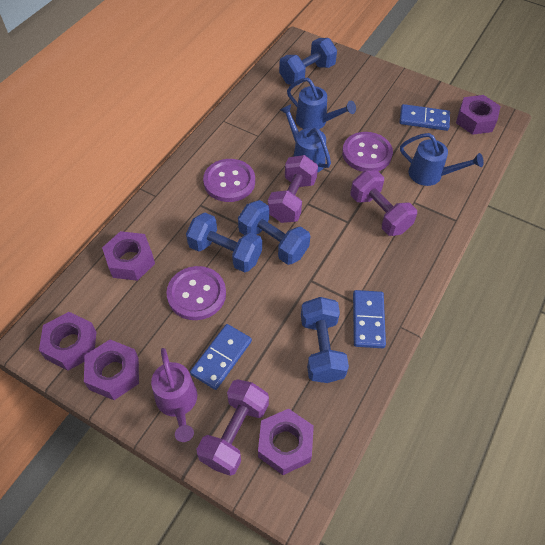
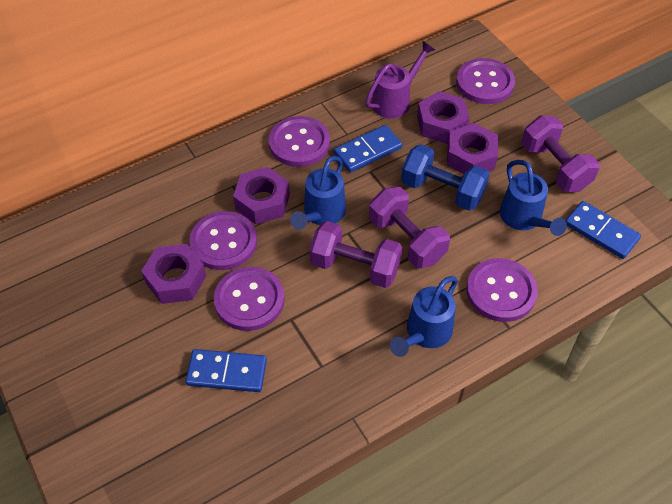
blue dumbbell: [186,213,262,273] [238,200,310,265] [279,38,337,85] [301,297,349,383] = 4 -> [401,144,490,211] = 1
purple button: [166,266,226,320] [203,159,255,202] [342,132,393,172] = 3 -> [190,211,257,270] [214,267,285,331] [269,116,330,167] [456,58,515,104] [466,258,538,322] = 5
purple nut: [39,312,97,371] [84,340,139,400] [102,231,155,281] [258,408,314,475] [456,95,501,135] = 5 -> [141,244,206,304] [233,167,290,224] [417,91,470,144] [447,123,498,174] = 4

